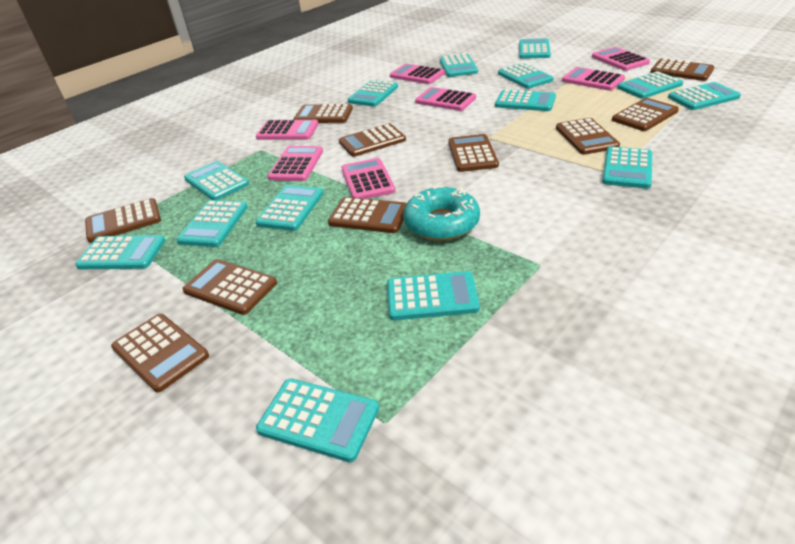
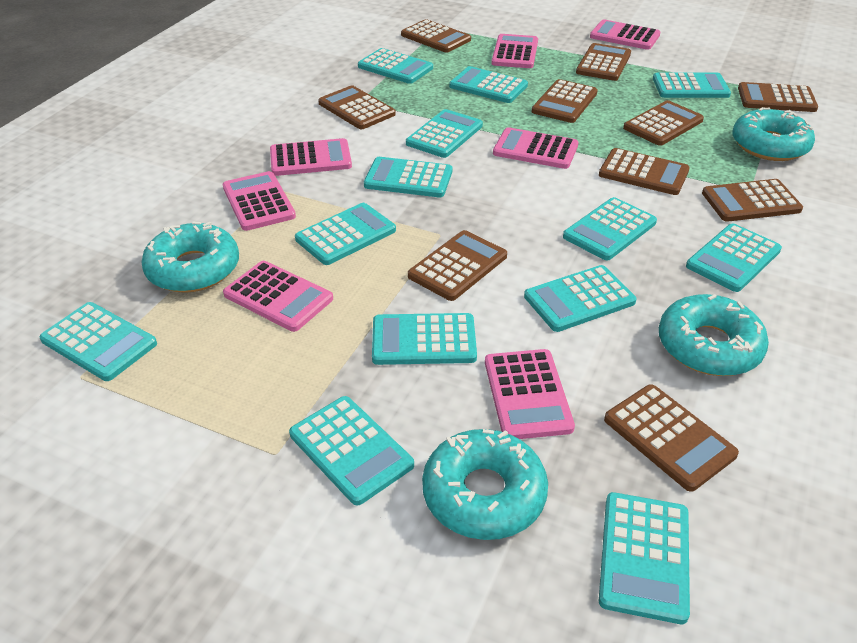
turquoise calculator: [75,235,166,269] [176,200,248,247] [184,161,249,200] [256,185,324,231] [256,378,379,462] [348,80,398,107] [387,271,480,320] [440,54,478,77] [495,90,556,111] [498,63,553,89] [519,38,551,59] [602,146,652,189] [617,71,683,99] [668,82,741,110] = 14 -> [39,302,157,381] [289,396,414,506] [295,203,396,265] [358,48,433,84] [364,157,452,197] [372,313,477,365] [406,109,483,158] [449,66,528,103] [524,265,637,332] [563,197,657,260] [599,492,690,624] [653,73,731,98] [686,224,782,292] = 13
turquoise donut: [403,185,480,241] = 1 -> [141,222,239,293] [422,429,548,540] [659,294,769,376] [732,107,815,161] = 4

